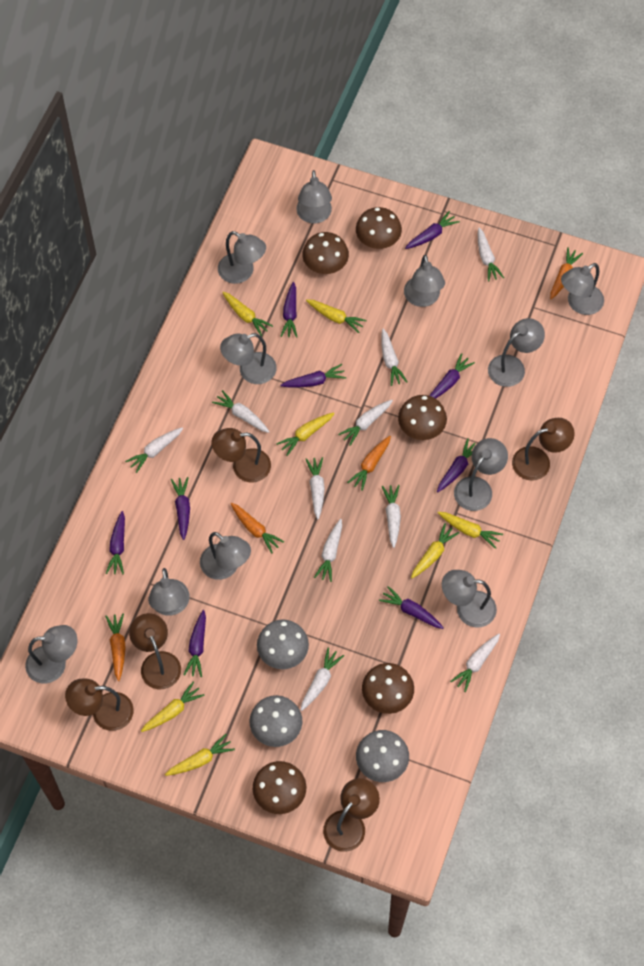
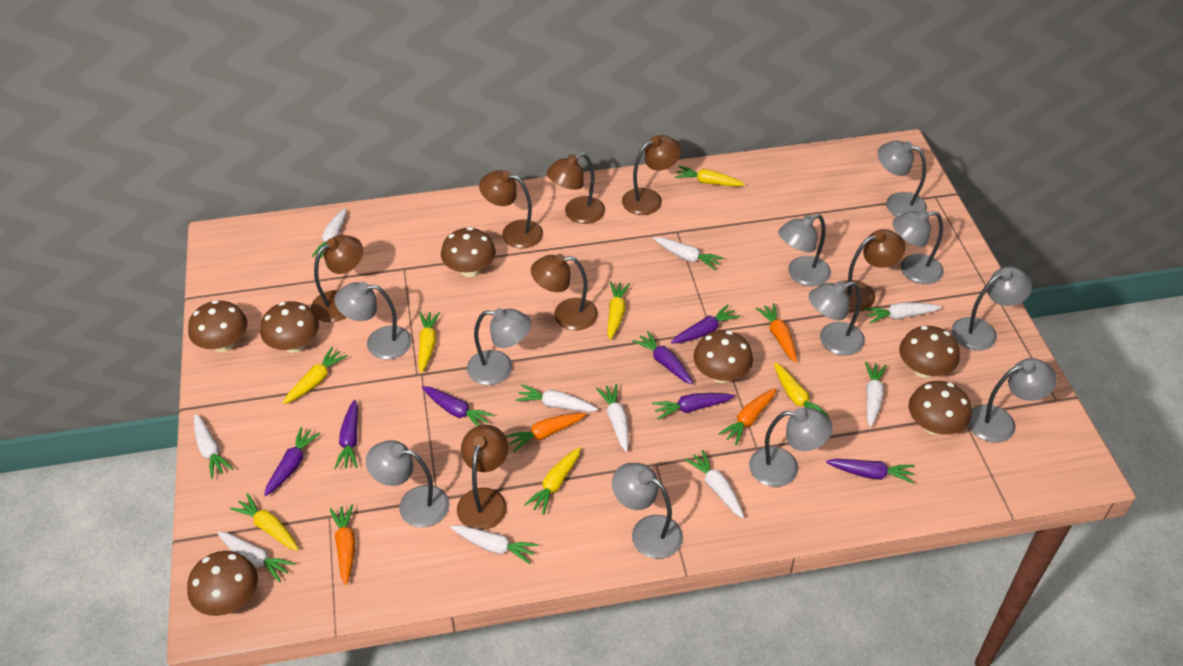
brown lamp: [65,679,134,731] [129,613,181,689] [212,428,271,482] [323,778,380,852] [512,418,575,481] = 5 -> [311,235,363,322] [457,425,509,530] [479,170,543,249] [531,254,598,330] [547,153,605,224] [622,135,681,215] [843,229,906,312] = 7
brown mushroom: [253,761,306,814] [302,232,349,274] [356,207,402,249] [362,663,414,714] [398,395,447,440] = 5 -> [187,551,258,616] [188,300,247,352] [260,301,319,353] [441,227,496,277] [694,330,753,383] [899,326,960,378] [909,381,971,435] = 7
grey mushroom: [249,695,302,747] [257,619,309,669] [356,730,409,782] = 3 -> none = 0
purple carrot: [106,511,125,575] [171,477,190,540] [184,610,206,677] [280,282,297,338] [281,364,346,387] [379,586,444,629] [405,211,460,249] [429,353,475,399] [437,438,475,492] = 9 -> [264,427,320,496] [335,400,358,469] [422,386,494,426] [633,331,693,384] [652,393,735,420] [671,304,741,344] [826,459,914,484] = 7

